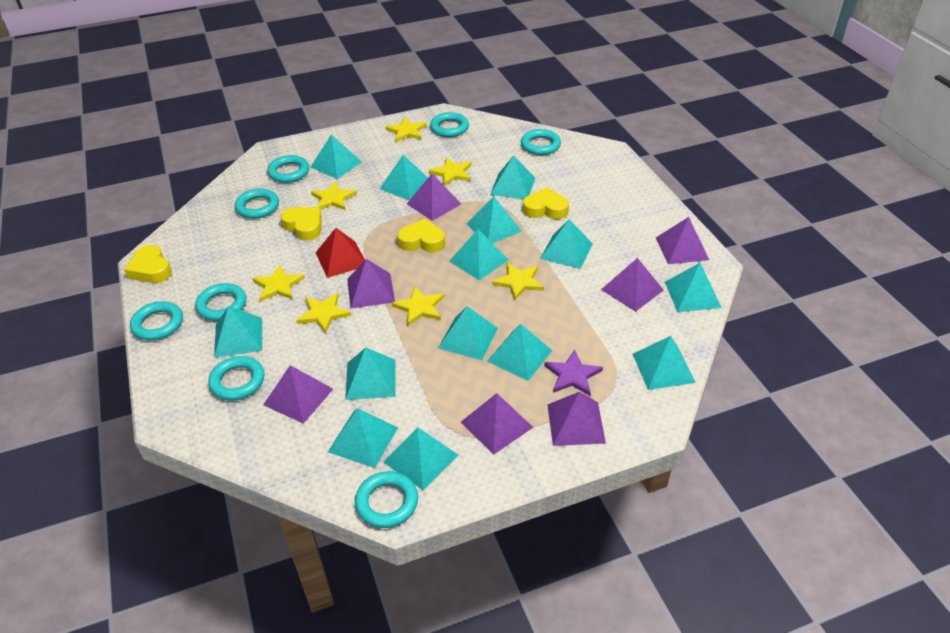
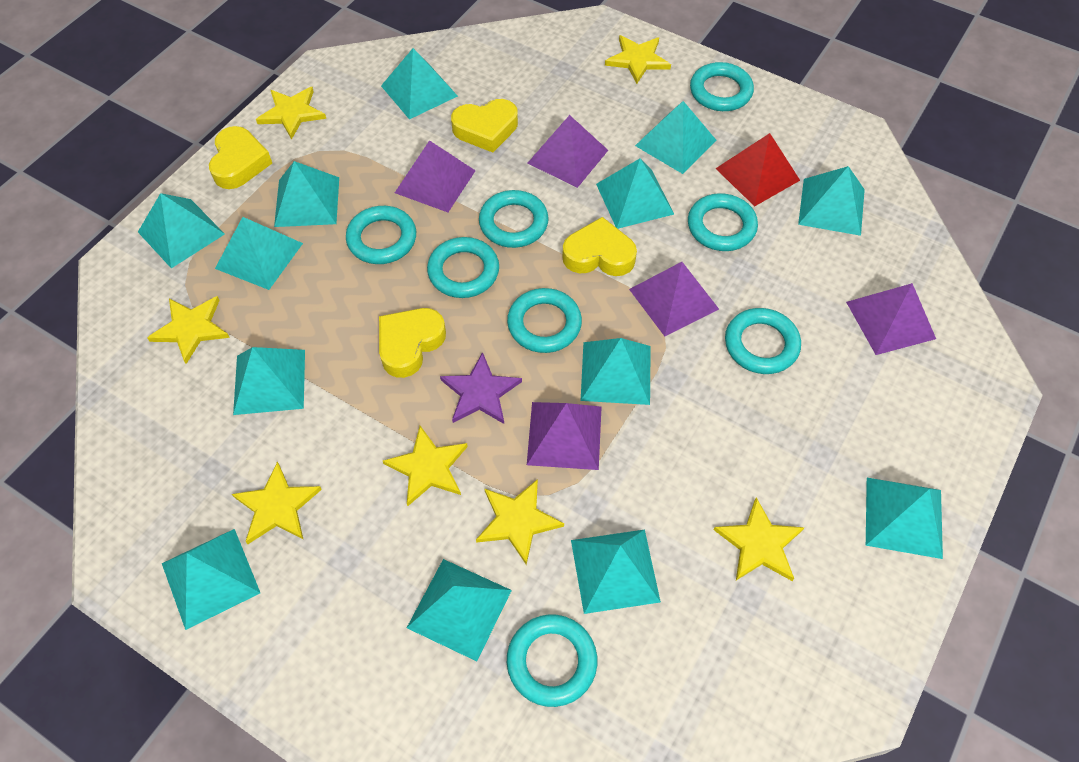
purple pyramid: [263,365,333,424] [347,259,395,309] [407,173,461,221] [461,393,533,455] [547,392,606,446] [601,258,664,312] [656,217,709,264] = 7 -> [395,140,476,212] [527,402,602,470] [528,115,608,188] [629,262,719,336] [846,283,936,355] = 5
turquoise pyramid: [214,306,262,358] [311,134,362,179] [328,408,398,468] [345,348,396,400] [380,155,428,200] [383,427,458,491] [438,306,498,360] [449,229,508,280] [467,197,522,243] [487,324,553,381] [490,155,535,199] [540,220,593,269] [633,336,696,390] [665,263,722,312] = 14 -> [138,193,225,268] [162,529,260,630] [215,217,303,290] [233,347,305,415] [274,161,339,227] [381,48,458,119] [407,559,512,661] [571,530,661,614] [581,338,651,405] [596,158,674,229] [635,101,716,174] [798,166,865,236] [866,478,943,559] = 13

